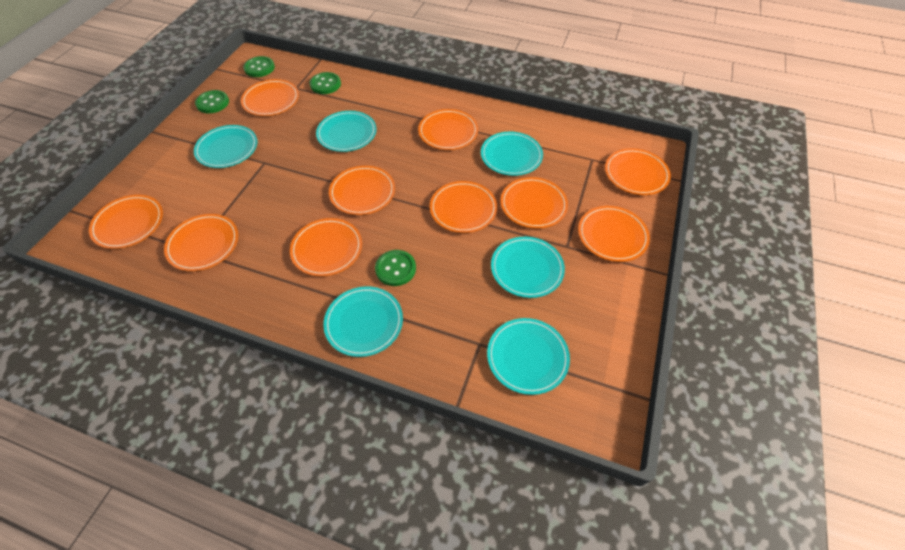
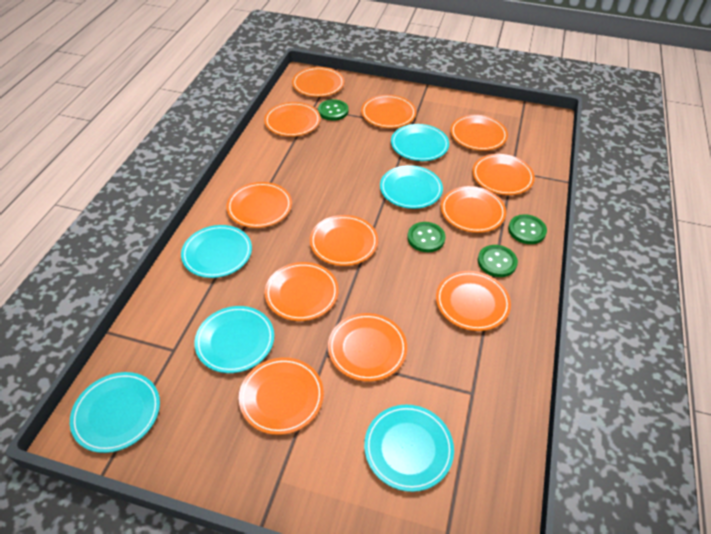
orange plate: [89,195,163,249] [164,214,238,271] [241,79,299,116] [290,218,362,276] [329,166,395,215] [418,109,478,150] [430,181,497,233] [501,177,568,229] [578,206,650,262] [605,148,671,195] = 10 -> [226,182,292,228] [239,357,324,435] [264,102,321,137] [265,262,339,321] [292,67,344,97] [310,215,378,266] [328,313,407,381] [361,95,416,128] [436,271,511,331] [441,186,506,233] [450,115,508,151] [472,154,535,195] = 12

